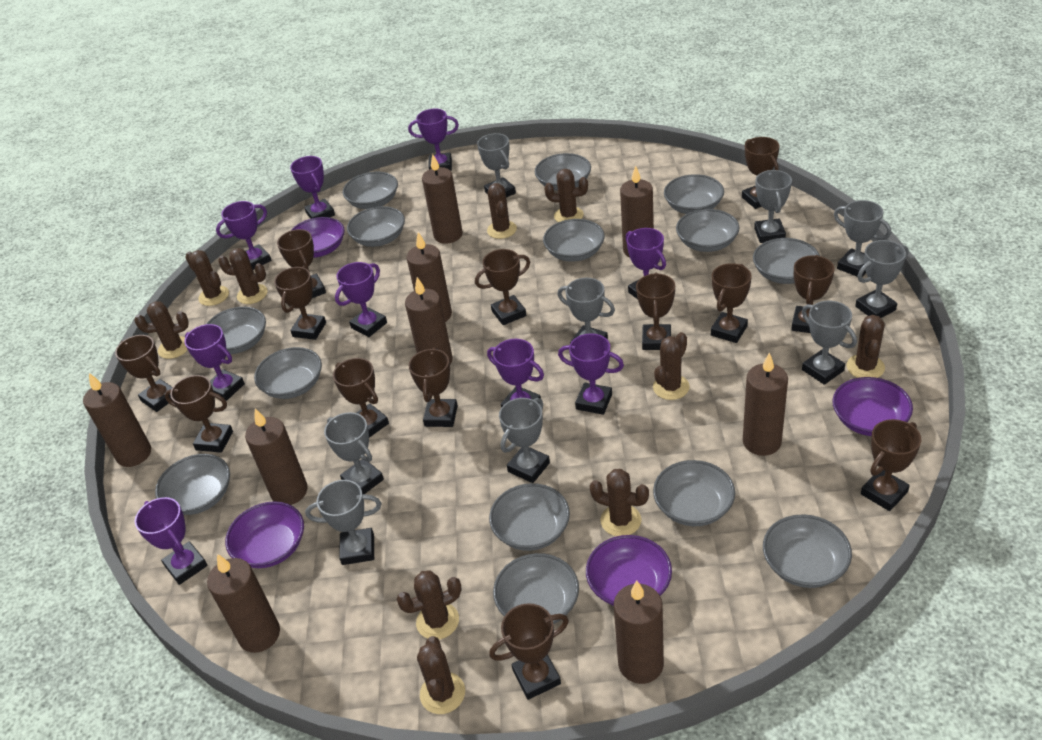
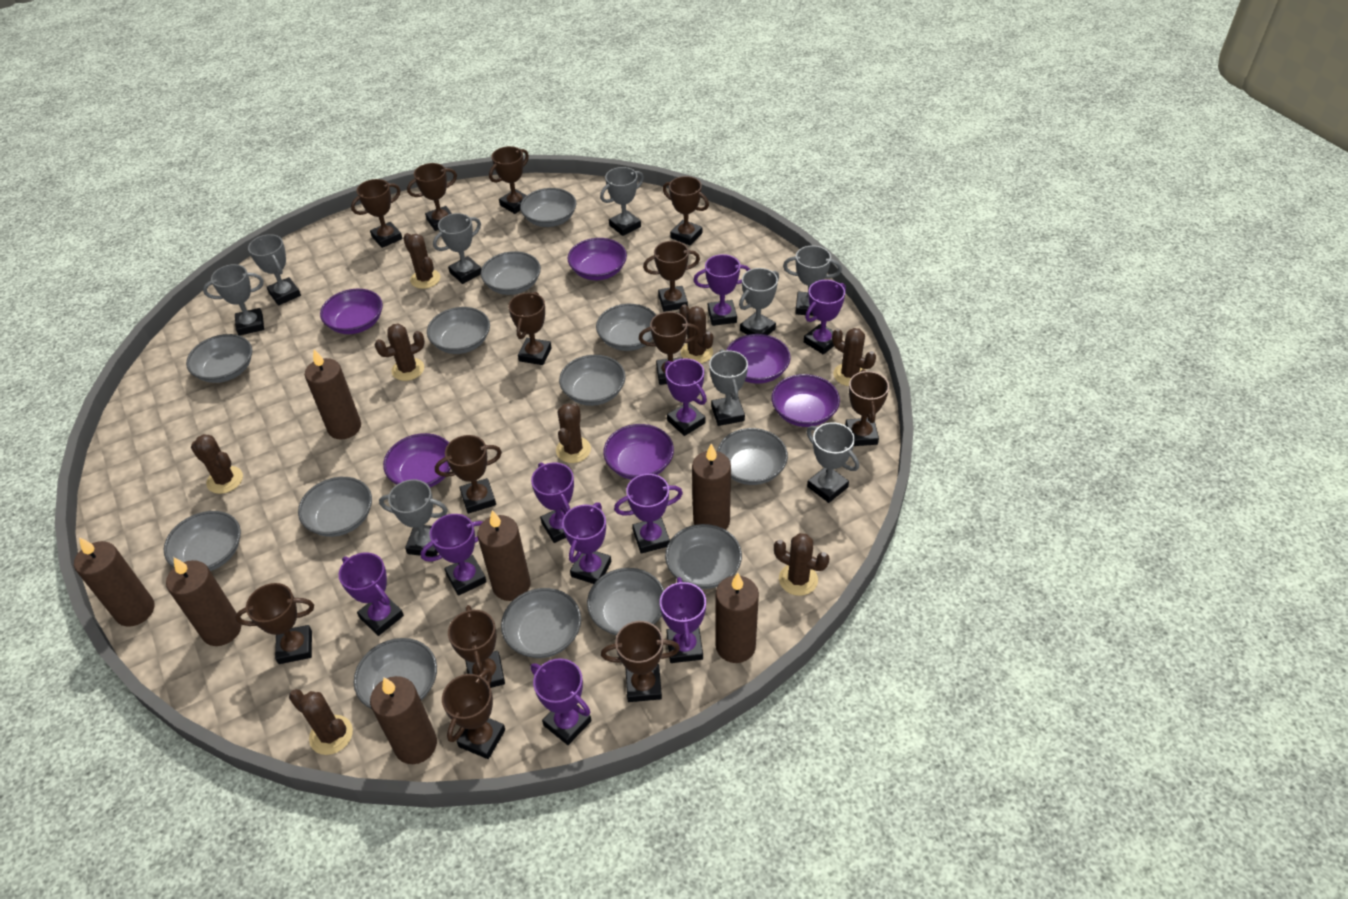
brown cactus: [134,301,189,359] [185,250,229,306] [218,248,267,304] [396,570,462,640] [417,636,465,714] [487,183,517,239] [544,169,588,222] [590,469,649,536] [653,332,690,400] [847,315,885,378] = 10 -> [191,434,243,494] [289,689,353,755] [375,323,425,381] [403,233,440,289] [556,403,591,463] [679,304,713,364] [774,533,830,596] [832,328,876,386] = 8
brown candle: [83,373,151,467] [207,554,280,653] [245,409,308,505] [405,277,453,364] [407,232,452,322] [422,154,463,244] [614,580,664,684] [620,165,654,258] [743,352,788,456] = 9 -> [74,537,154,627] [166,557,241,646] [305,349,361,440] [370,676,437,764] [477,510,531,601] [692,443,731,530] [716,573,759,663] = 7
grey bowl: [155,454,230,515] [206,307,266,354] [254,347,322,399] [343,172,398,209] [347,206,405,247] [489,483,570,551] [493,553,579,624] [535,153,591,191] [543,219,605,262] [653,460,735,526] [664,174,724,214] [676,209,739,252] [753,238,820,284] [763,514,852,588] = 14 -> [164,511,241,571] [186,334,252,383] [298,477,372,537] [353,638,437,709] [427,307,490,354] [481,251,541,295] [501,588,581,658] [520,188,576,227] [559,355,626,406] [587,568,664,635] [596,304,656,351] [665,524,742,589] [717,428,788,485] = 13
purple bowl: [225,501,304,568] [291,217,345,258] [586,535,672,606] [832,377,913,436] = 4 -> [320,289,383,334] [383,433,451,487] [567,238,627,280] [603,424,674,480] [726,334,791,384] [772,374,840,427] = 6
purple trophy: [135,497,208,585] [184,324,245,401] [216,201,272,270] [290,156,335,219] [335,262,387,337] [408,109,459,171] [487,339,544,408] [558,333,624,415] [626,228,666,299] = 9 -> [339,552,404,636] [421,514,487,596] [530,658,591,745] [531,462,574,543] [562,502,611,584] [614,474,683,554] [660,577,706,663] [664,358,707,436] [693,254,751,326] [804,280,846,355] = 10

